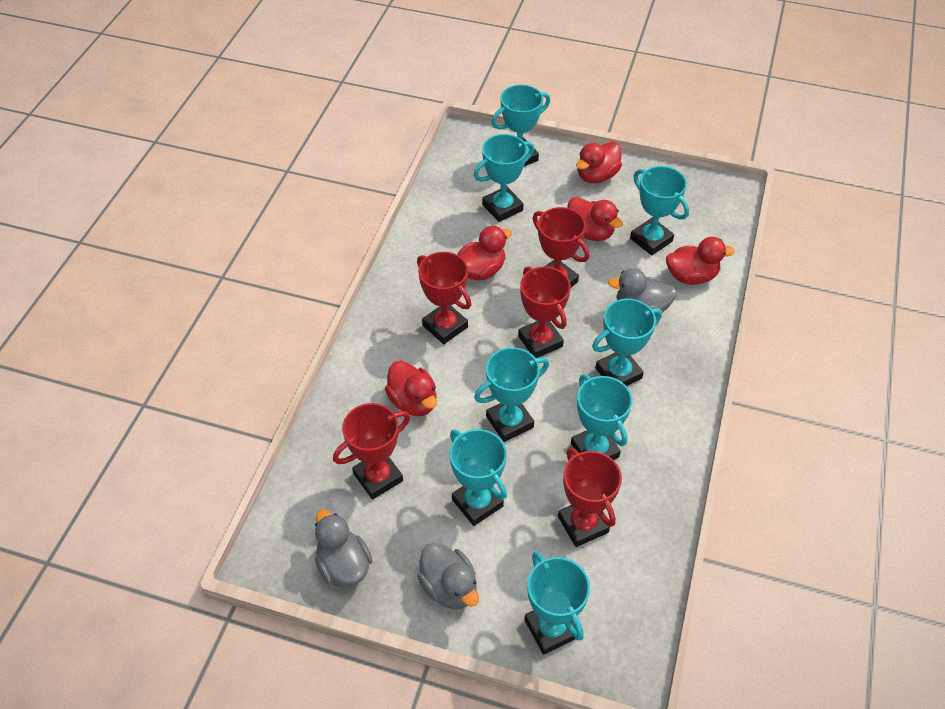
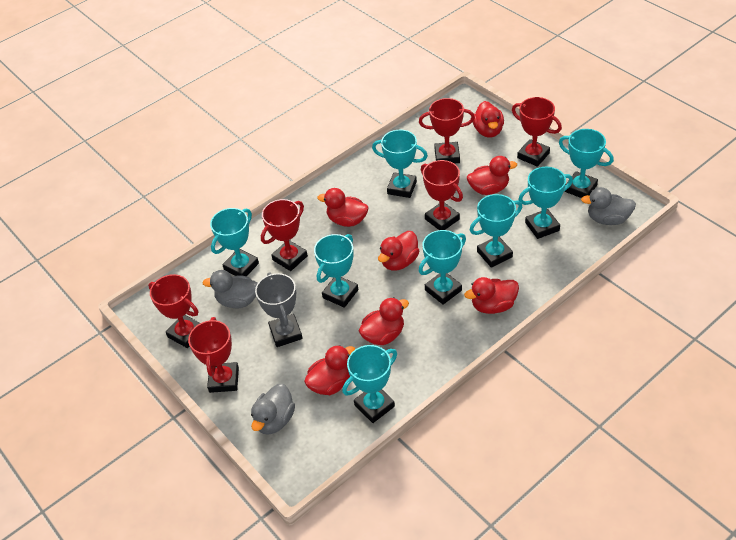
grey trophy: none = 0 -> [255,272,303,347] = 1
red duck: [385,361,437,416] [457,226,512,281] [568,197,623,241] [576,141,622,184] [666,237,735,285] = 5 -> [304,345,355,395] [317,188,368,227] [359,297,409,345] [378,231,419,271] [464,277,519,314] [467,156,517,195] [473,101,504,138] = 7
red trophy: [333,403,410,499] [417,252,471,344] [518,266,571,358] [533,207,589,287] [558,447,622,547] = 5 -> [148,274,200,348] [188,317,239,393] [261,199,308,271] [419,98,475,164] [421,160,463,230] [512,97,562,167] = 6

